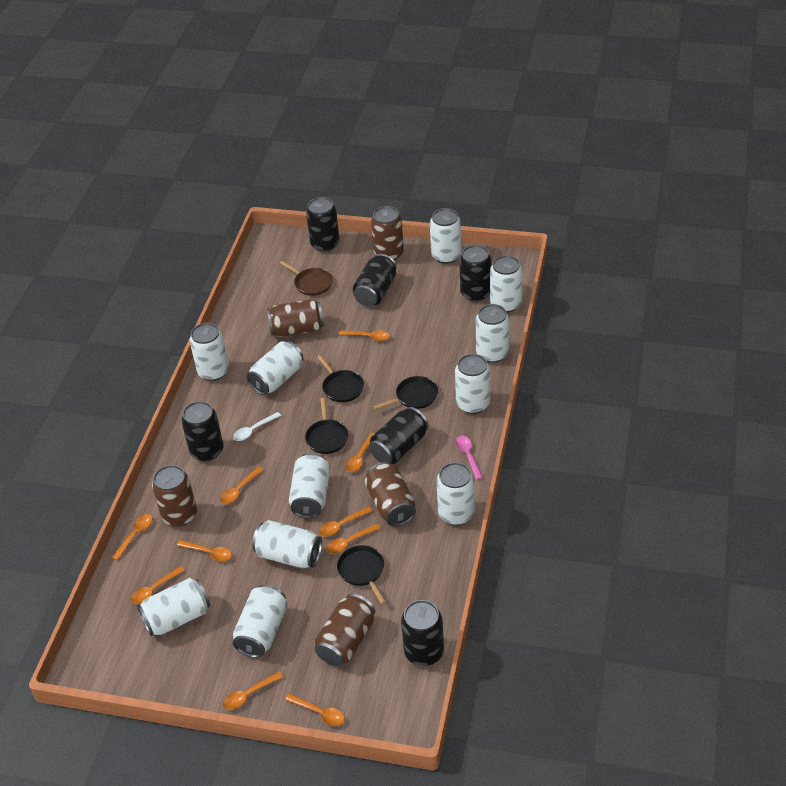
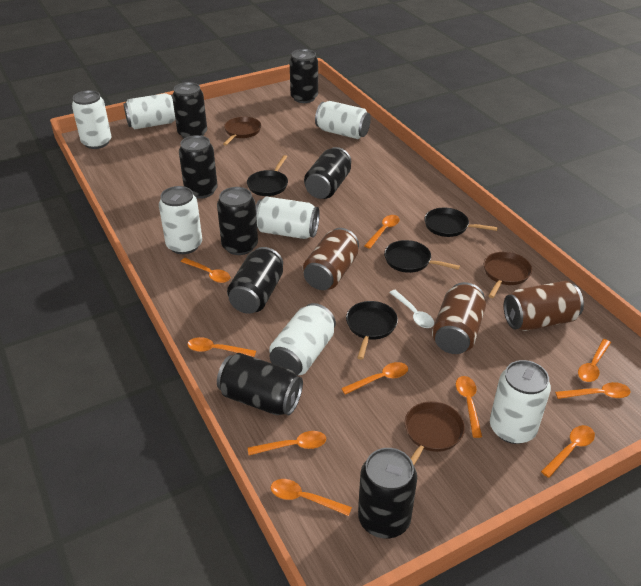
black can: [181,401,224,461] [306,197,340,252] [353,254,397,306] [369,407,428,464] [401,600,444,666] [459,245,492,302] = 6 -> [172,82,207,138] [179,135,218,199] [217,187,258,255] [217,353,303,415] [227,247,283,314] [289,49,318,103] [304,147,351,199] [358,448,417,538] = 8
brown can: [152,465,197,527] [267,299,324,337] [314,594,375,666] [365,462,416,527] [371,206,404,260] = 5 -> [303,228,359,290] [432,282,486,354] [504,281,584,331] = 3
brown pan: [280,261,333,296] = 1 -> [223,117,261,146] [405,401,465,465] [483,252,532,298] = 3
pink spoon: [456,436,483,480] = 1 -> none = 0
white can: [137,578,211,636] [189,323,229,381] [232,585,288,658] [247,341,303,395] [252,520,322,569] [289,453,330,518] [430,208,462,264] [436,462,475,525] [455,354,490,414] [476,304,509,363] [490,255,523,313] = 11 -> [72,90,112,149] [124,93,176,129] [159,186,202,254] [256,196,320,239] [269,303,336,375] [315,101,371,139] [490,360,551,444] = 7

